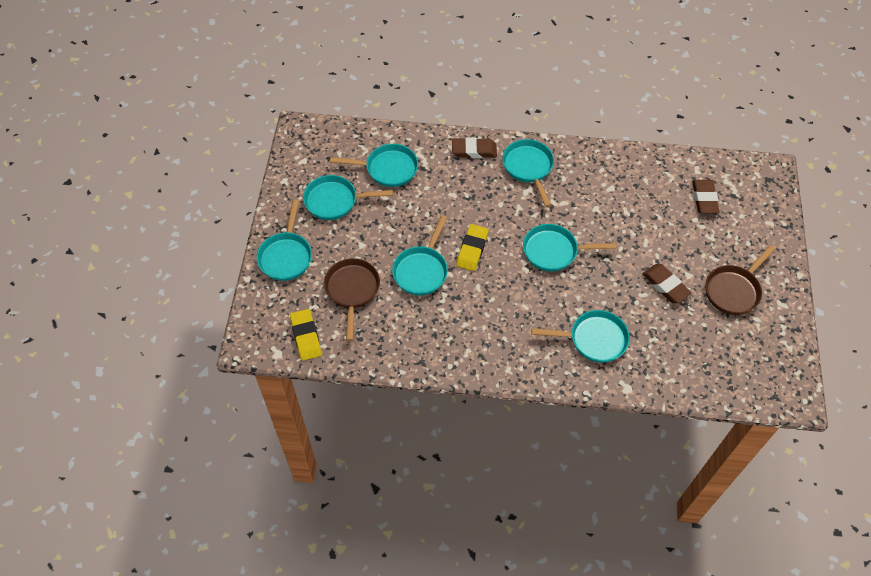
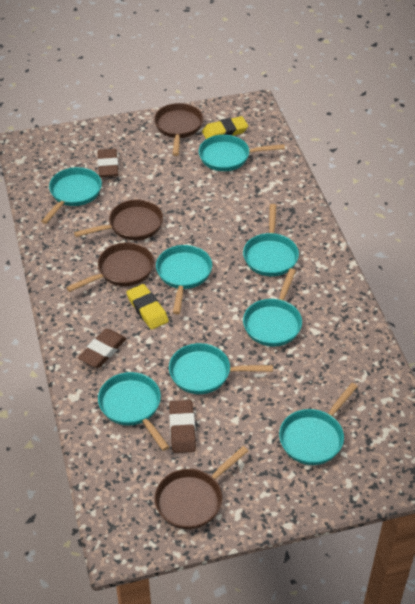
brown pan: [324,258,380,341] [705,245,775,315] = 2 -> [66,242,154,292] [74,200,163,240] [154,103,203,156] [154,446,248,529] = 4
turquoise pan: [257,199,312,281] [303,175,393,220] [330,144,418,187] [392,216,448,295] [502,139,554,207] [523,224,617,272] [531,310,630,363] = 7 -> [41,167,102,224] [98,372,169,451] [156,245,212,314] [169,343,273,394] [199,135,285,171] [243,204,299,276] [243,269,302,347] [279,383,358,465] = 8

